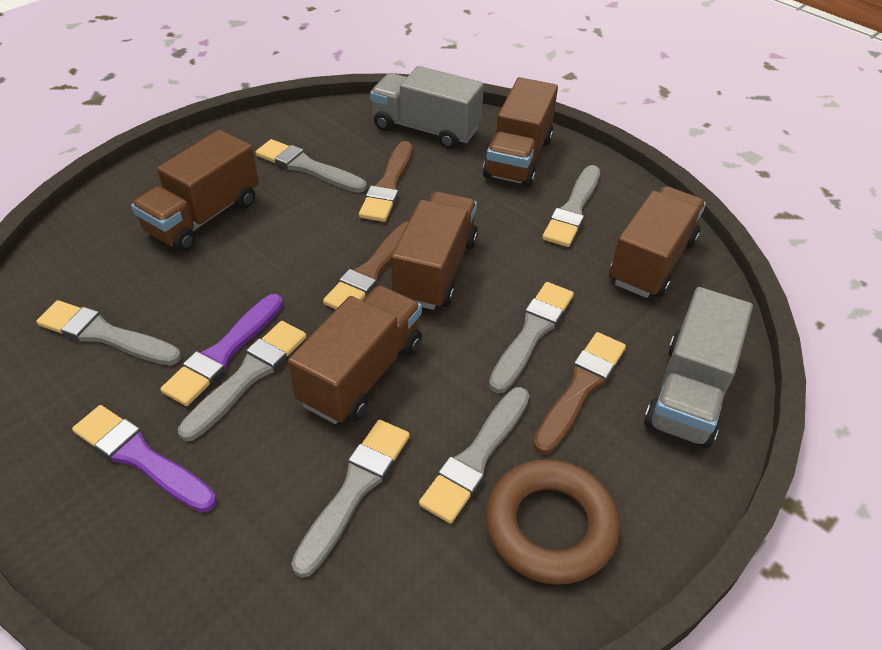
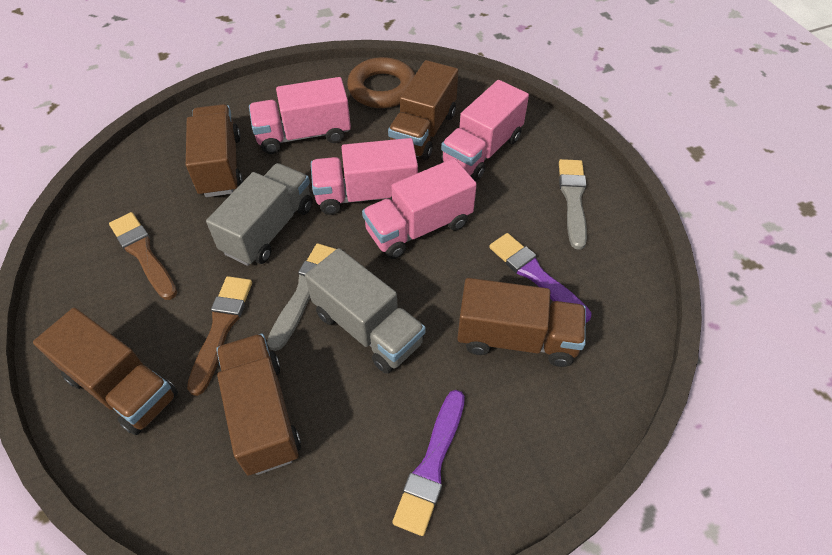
brown brush: [323,221,409,309] [359,141,412,222] [533,332,626,454] = 3 -> [109,212,177,300] [187,276,252,396] = 2
grey brush: [36,300,181,365] [178,321,307,441] [255,139,367,193] [291,420,410,578] [419,387,530,523] [489,282,574,393] [542,165,600,247] = 7 -> [267,243,336,351] [559,159,587,250] = 2
pink truck: none = 0 -> [249,77,351,154] [311,138,418,215] [362,158,477,259] [441,80,529,181] = 4

